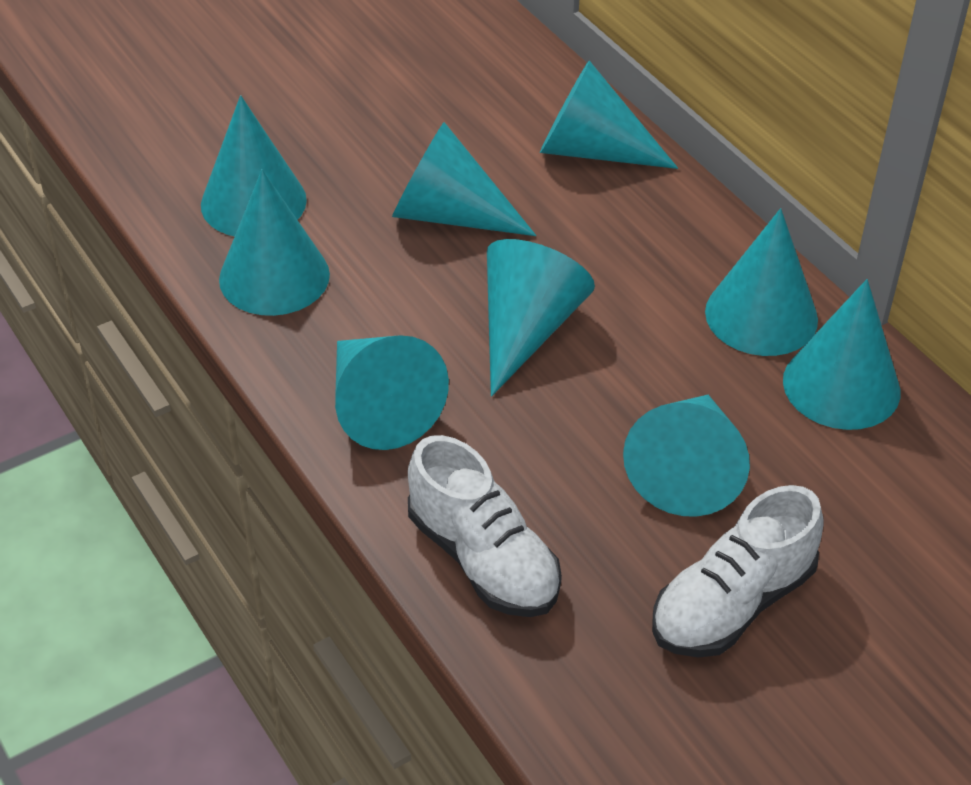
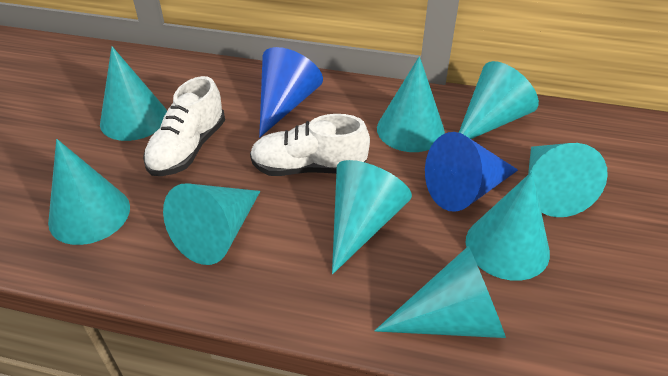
blue cone: none = 0 -> [259,47,323,138] [425,132,518,212] = 2

